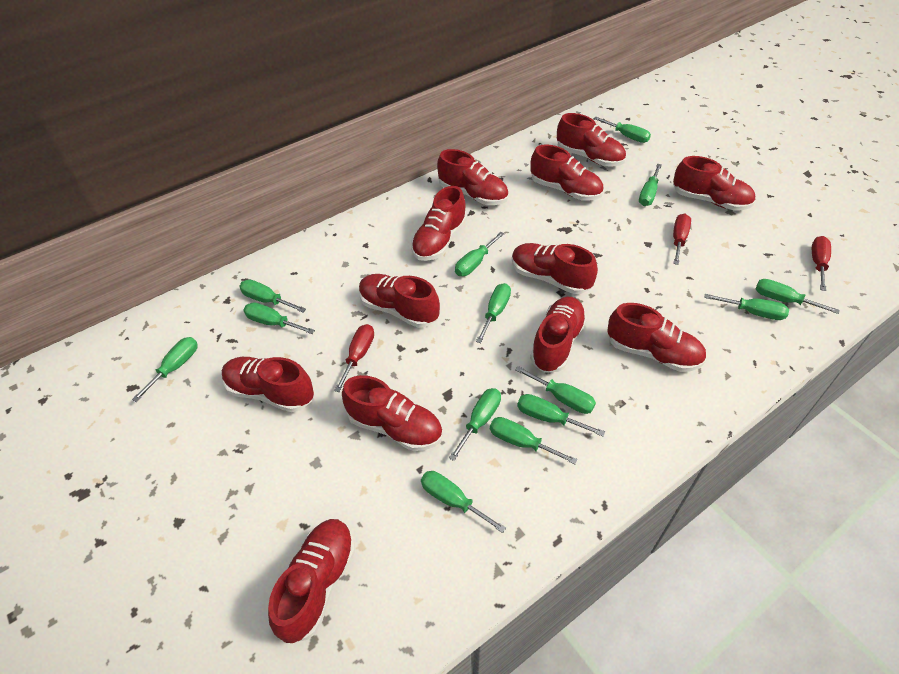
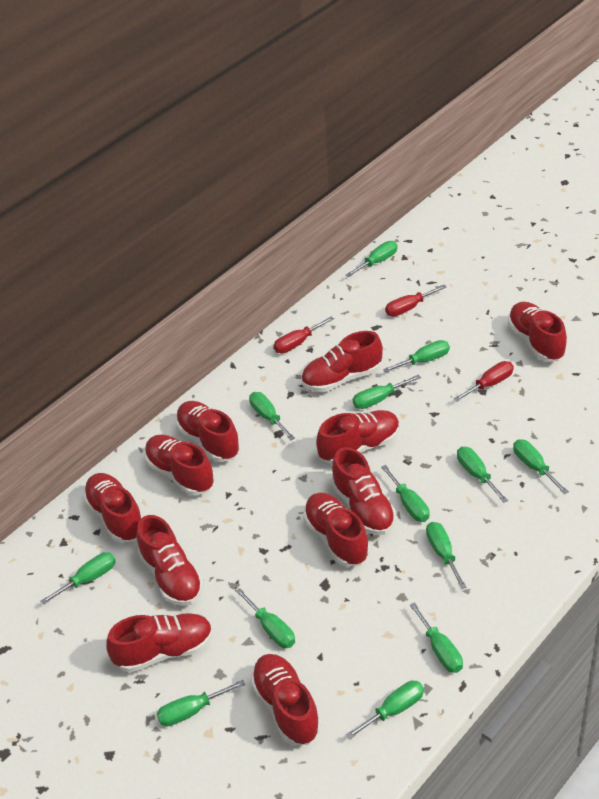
green screwdriver: [132,337,198,402] [239,280,306,312] [244,302,315,334] [421,471,506,533] [449,388,501,461] [455,232,505,276] [476,283,511,343] [490,417,578,465] [515,366,596,414] [517,394,605,437] [594,117,651,143] [639,164,662,206] [705,294,789,320] [756,279,840,314] = 14 -> [40,552,116,605] [157,680,245,726] [235,588,295,648] [249,392,295,440] [346,241,398,277] [346,680,424,740] [353,375,421,409] [381,465,430,522] [383,340,450,373] [410,602,463,673] [426,522,467,589] [457,447,508,503] [513,439,569,494] = 13
red shoe: [222,357,314,412] [268,519,355,643] [342,375,443,451] [359,274,440,328] [411,186,467,261] [437,149,509,205] [512,243,598,294] [530,297,587,373] [531,145,604,201] [557,113,626,167] [608,303,706,372] [673,156,755,211] = 12 -> [83,473,142,543] [106,613,213,672] [136,515,204,606] [144,434,215,495] [176,401,240,462] [250,654,321,745] [301,331,383,392] [303,493,370,567] [316,410,400,464] [331,447,396,535] [508,302,567,361] = 11

